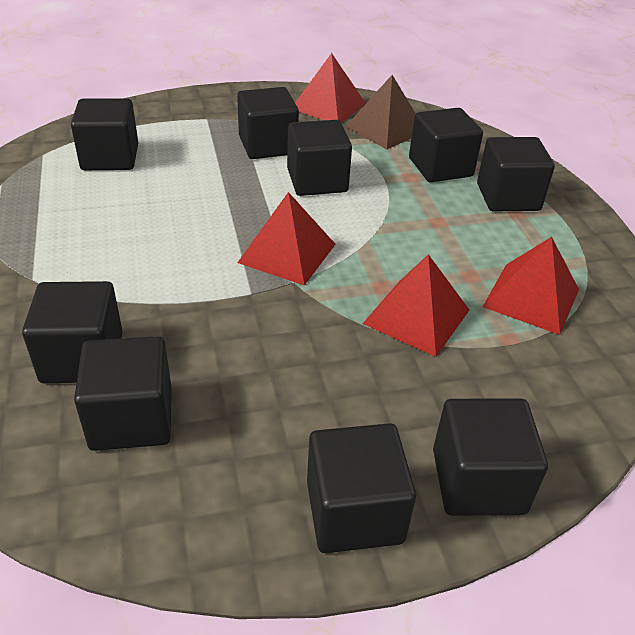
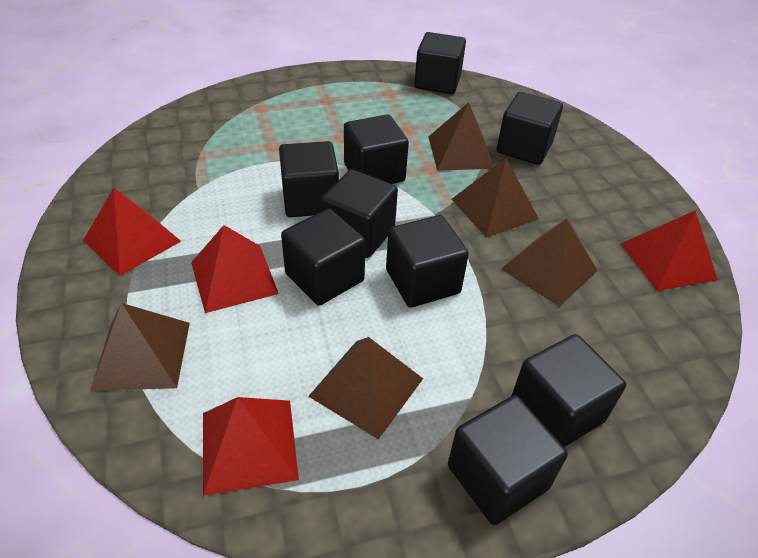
brown pyramid: [345,75,416,149] = 1 -> [91,303,190,391] [308,337,423,440] [428,102,494,171] [451,158,539,238] [501,218,597,307] = 5

